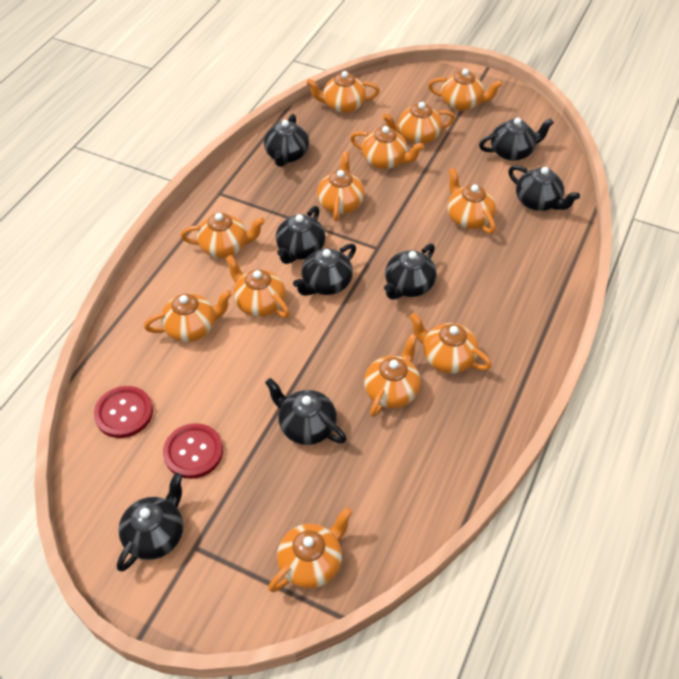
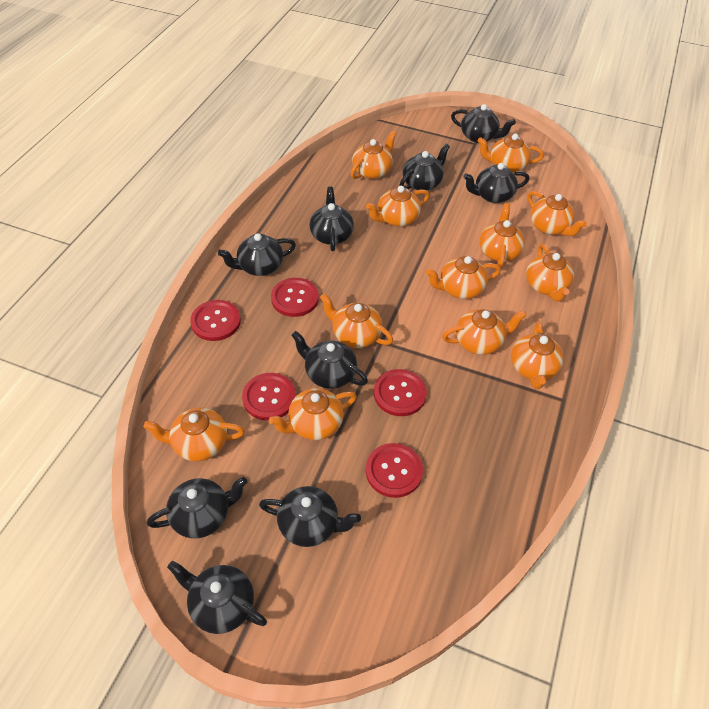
black teapot: [117,473,183,572] [264,114,309,167] [265,378,347,445] [276,206,325,264] [293,243,356,296] [384,244,437,300] [479,118,554,161] [508,165,580,211] = 8 -> [147,477,247,539] [167,561,267,634] [218,233,296,276] [259,486,361,547] [291,331,368,389] [309,187,354,251] [400,144,450,190] [451,104,516,143] [463,163,529,203] = 9
red button: [94,386,153,438] [163,423,223,479] = 2 -> [190,300,241,341] [242,373,296,420] [271,278,319,317] [366,443,423,498] [374,369,427,416] = 5

